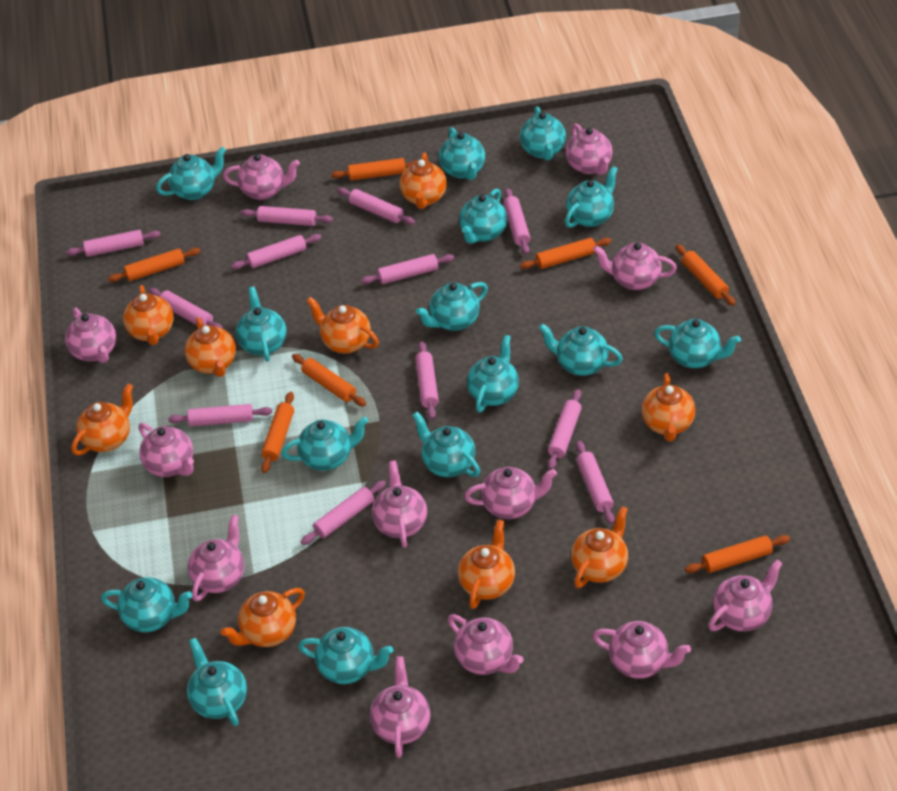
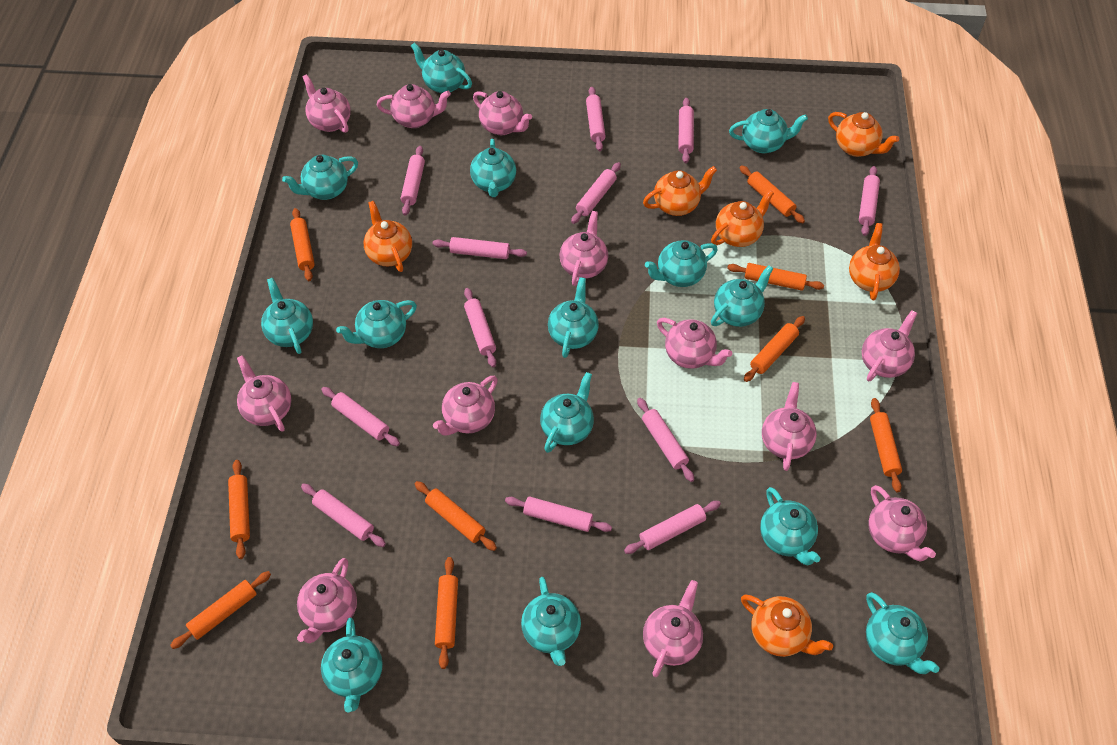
orange rolling pin: [108,248,201,282] [261,392,294,473] [292,354,366,406] [331,158,418,180] [520,238,611,269] [676,244,736,306] [685,535,790,573] = 7 -> [170,571,271,649] [228,460,250,559] [290,208,315,281] [415,481,497,551] [435,557,458,669] [727,263,824,291] [740,165,805,223] [744,316,805,382] [870,398,902,492] = 9
orange teapot: [71,383,133,455] [123,285,174,345] [185,317,236,377] [221,588,305,647] [307,297,379,353] [400,153,447,209] [458,520,515,609] [571,506,628,588] [642,373,695,442] = 9 -> [364,201,412,272] [643,166,717,216] [711,190,774,247] [741,595,833,657] [828,112,899,157] [849,223,900,300] = 6
turquoise teapot: [101,577,192,632] [156,147,226,200] [187,638,247,726] [236,286,287,362] [281,417,368,471] [298,627,393,684] [412,412,480,477] [416,282,488,331] [439,127,485,180] [459,188,507,244] [467,335,519,412] [520,106,566,160] [539,324,623,376] [565,166,618,228] [654,319,741,368] = 15 -> [261,278,313,354] [282,155,358,200] [321,618,383,713] [336,300,417,348] [411,42,472,93] [470,139,516,197] [521,577,581,666] [540,372,594,453] [548,277,599,358] [645,240,718,287] [711,265,774,327] [729,109,808,153] [760,487,820,565] [866,592,939,674] = 14

